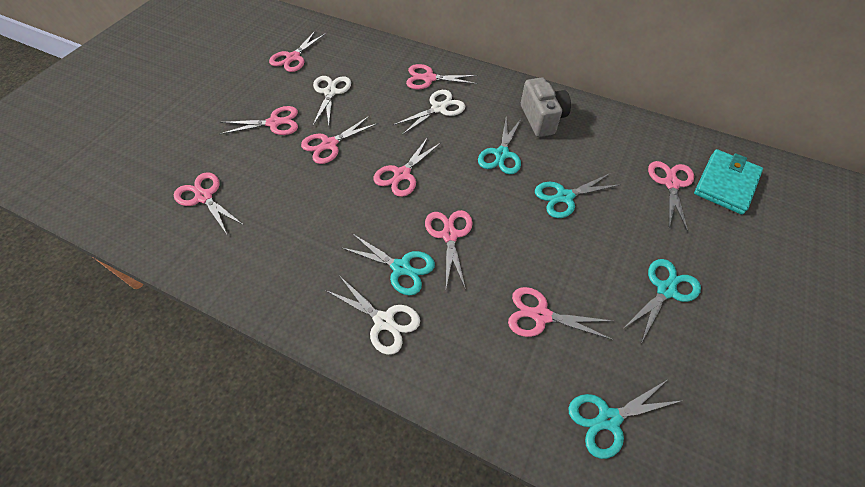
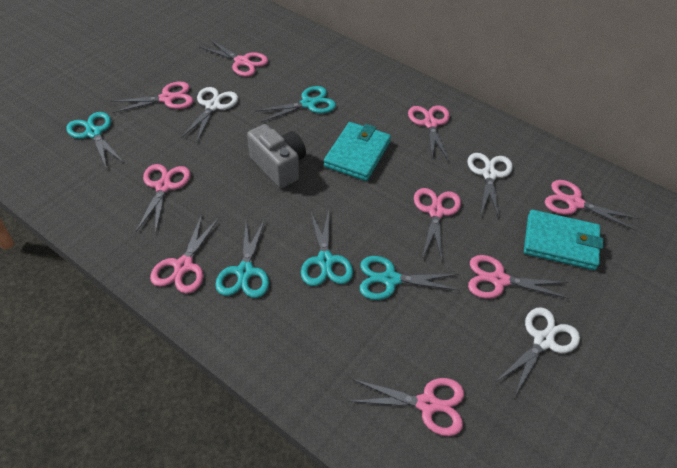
turquoise wallet: [694,149,763,215] = 1 -> [324,122,391,181] [524,210,603,270] = 2

